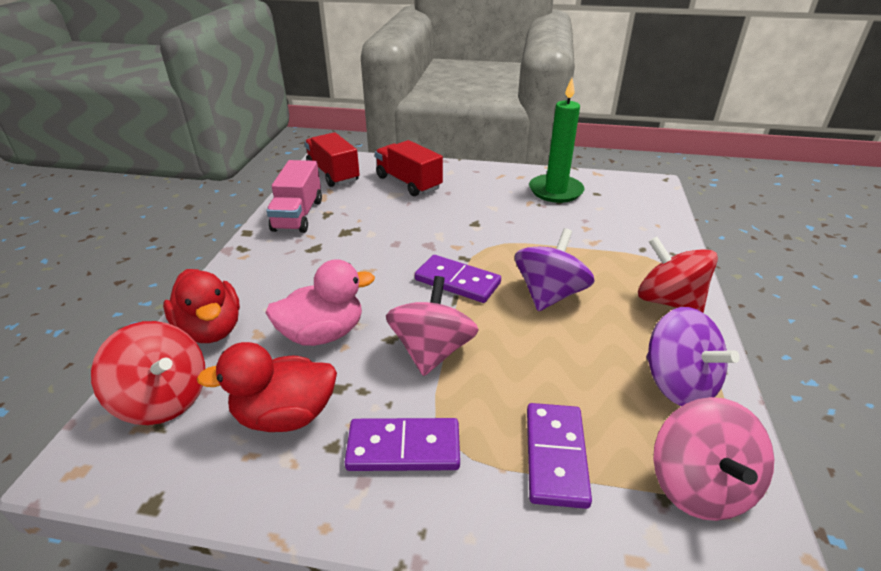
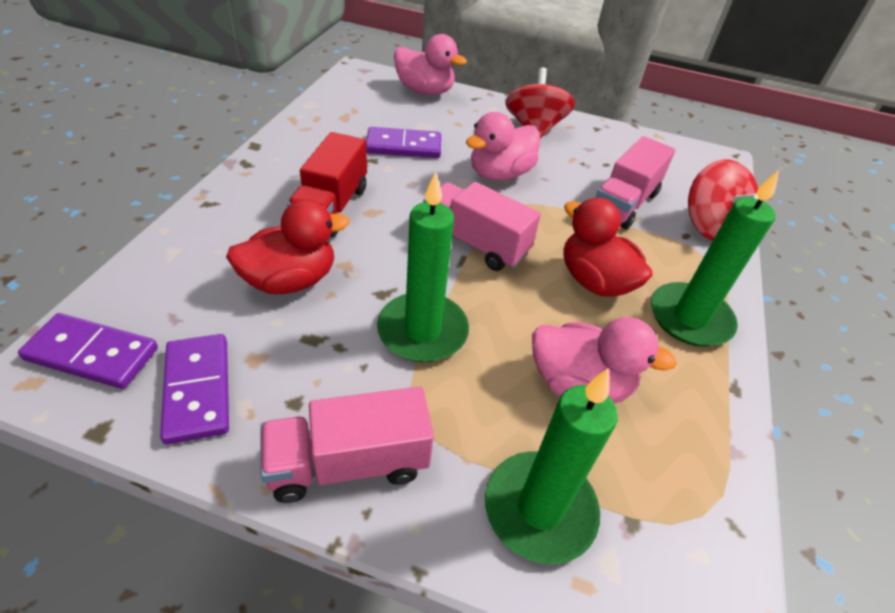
green candle: [529,78,584,203] = 1 -> [377,172,469,363] [485,368,618,564] [651,170,779,347] = 3
pink duck: [265,259,375,346] = 1 -> [394,34,467,95] [466,112,540,181] [532,317,677,403] = 3
pink spinning top: [386,276,478,376] [653,397,774,521] = 2 -> none = 0
pink truck: [266,160,322,233] = 1 -> [260,387,434,503] [423,182,541,271] [595,136,675,229] = 3
purple spinning top: [515,228,595,311] [647,307,740,406] = 2 -> none = 0
red truck: [305,132,360,187] [375,140,443,196] = 2 -> [287,132,367,237] = 1

